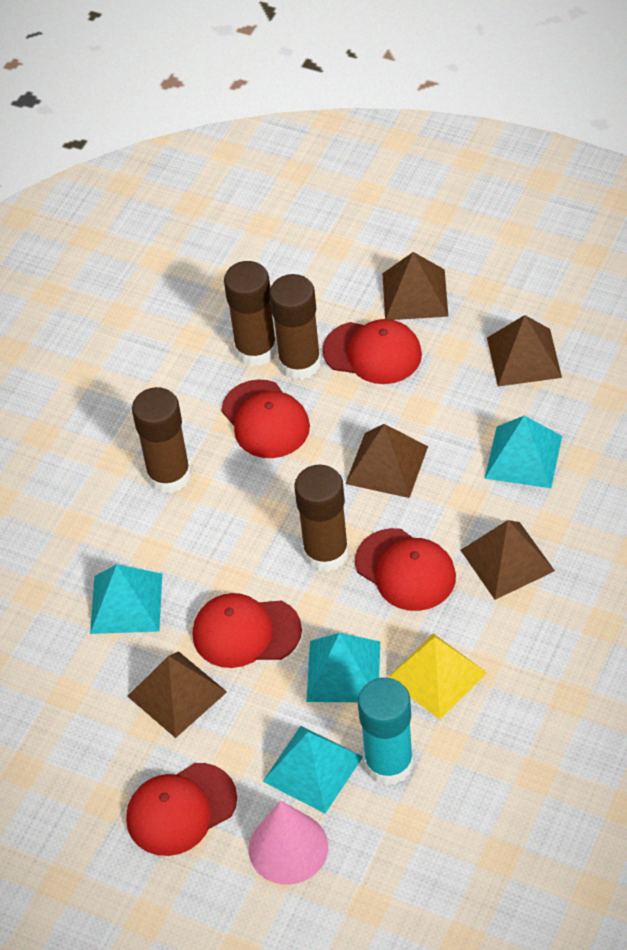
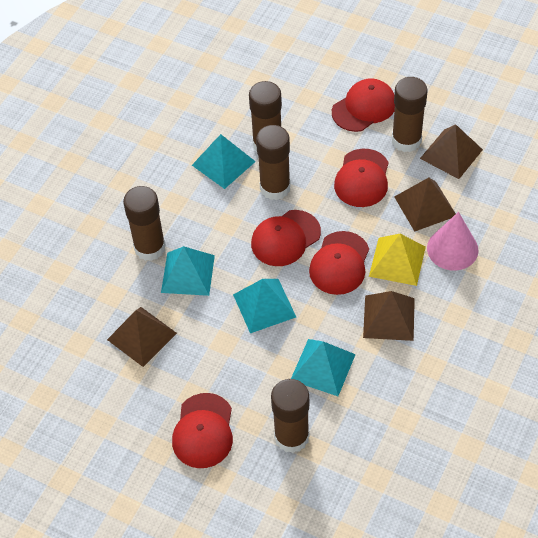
brown glue stick: [132,387,191,493] [224,261,277,366] [269,274,321,380] [294,465,349,572] = 4 -> [123,186,166,261] [249,81,282,152] [256,125,291,200] [271,379,309,453] [392,77,428,152] = 5
brown pyramid: [127,651,227,738] [345,424,428,498] [382,252,448,320] [461,520,555,600] [487,315,562,387] = 5 -> [107,307,177,367] [363,291,415,341] [394,178,456,232] [420,124,483,179] = 4
turquoise glue stick: [358,677,413,785] = 1 -> none = 0

